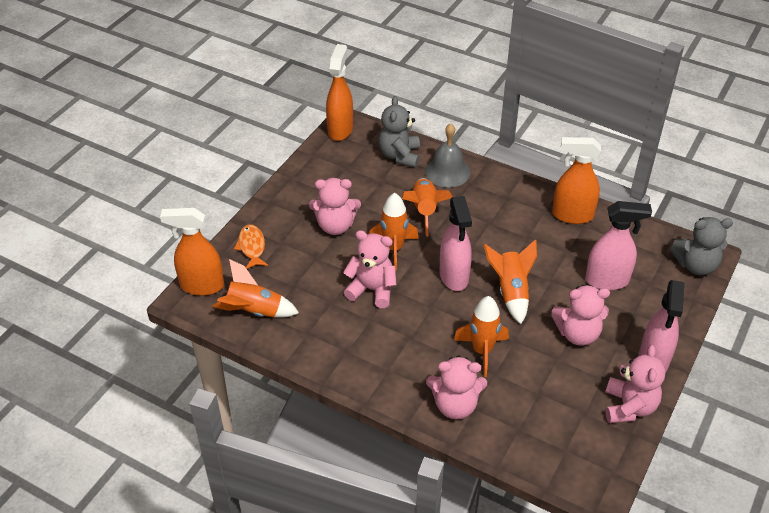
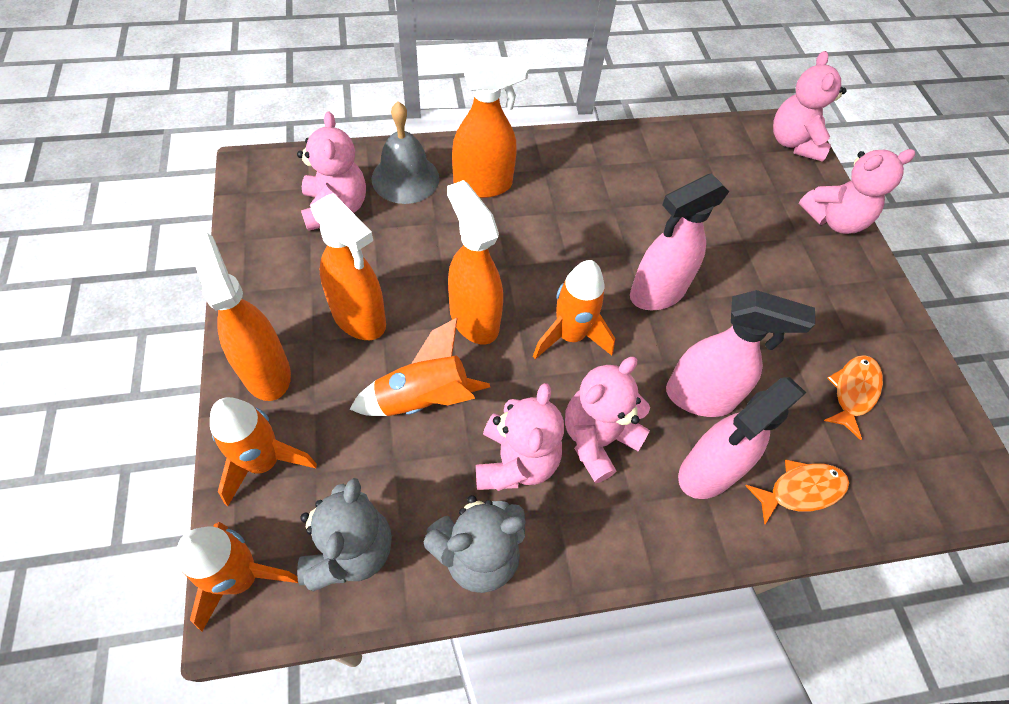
orange fish: [234,224,268,269] = 1 -> [745,460,849,524] [824,355,883,440] = 2
orange rocket: [212,259,299,318] [369,193,419,270] [402,178,453,237] [454,296,509,377] [484,239,537,324] = 5 -> [177,522,298,631] [210,397,317,506] [350,318,490,416] [533,260,615,359] = 4
orange spray bottle: [160,208,224,296] [326,44,353,141] [552,137,601,224] = 3 -> [186,233,291,401] [311,193,386,340] [447,180,503,345] [452,55,529,198] = 4

